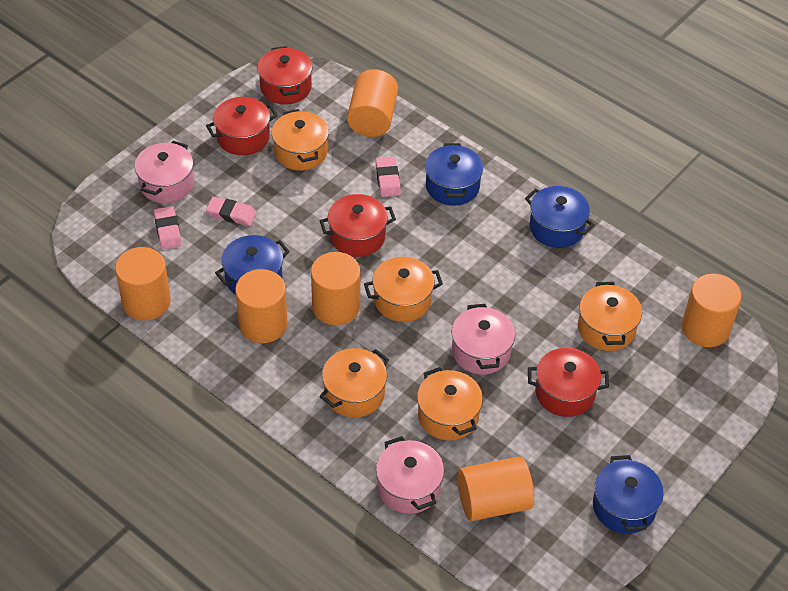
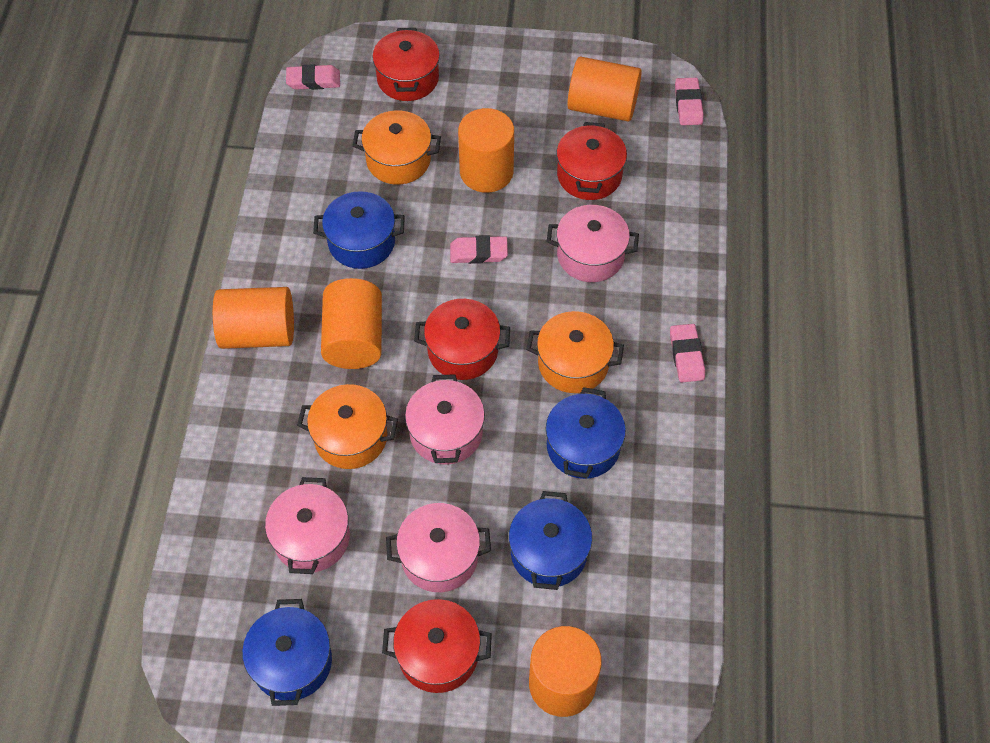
orange cylinder: [115,247,171,321] [235,269,288,343] [311,252,360,325] [347,69,398,137] [458,456,534,521] [682,274,742,347] = 6 -> [213,287,294,349] [321,278,382,369] [458,108,514,193] [529,626,602,717] [567,56,642,122] = 5
orange pot: [271,109,329,170] [319,348,389,418] [364,257,443,322] [417,367,483,441] [578,282,642,351] = 5 -> [297,384,398,469] [352,110,441,185] [526,311,624,393] = 3
pink eraser: [154,206,182,250] [206,197,257,226] [375,157,401,197] = 3 -> [286,64,340,90] [450,235,508,264] [670,324,705,382] [675,78,704,125] = 4
pink pot: [135,141,194,203] [376,436,444,514] [451,304,515,375] = 3 -> [265,477,350,574] [386,503,491,592] [405,374,485,465] [546,205,639,282] = 4

